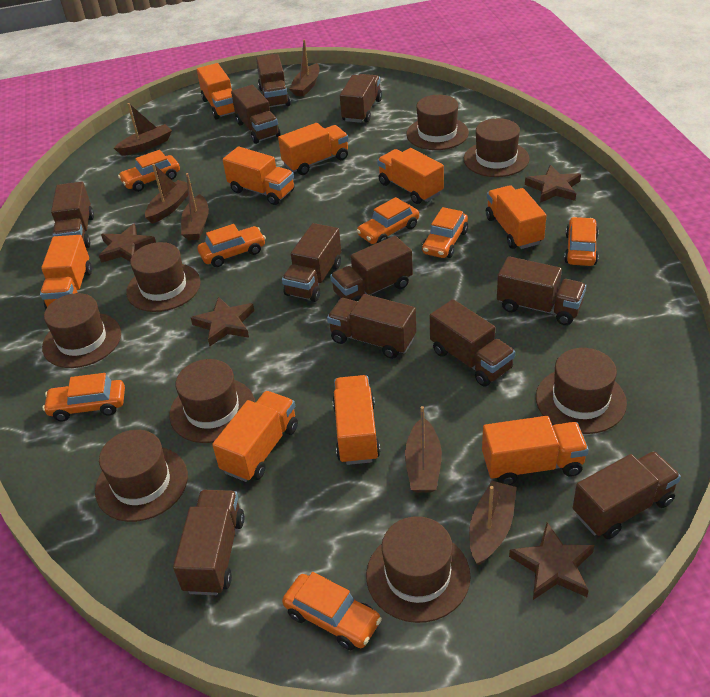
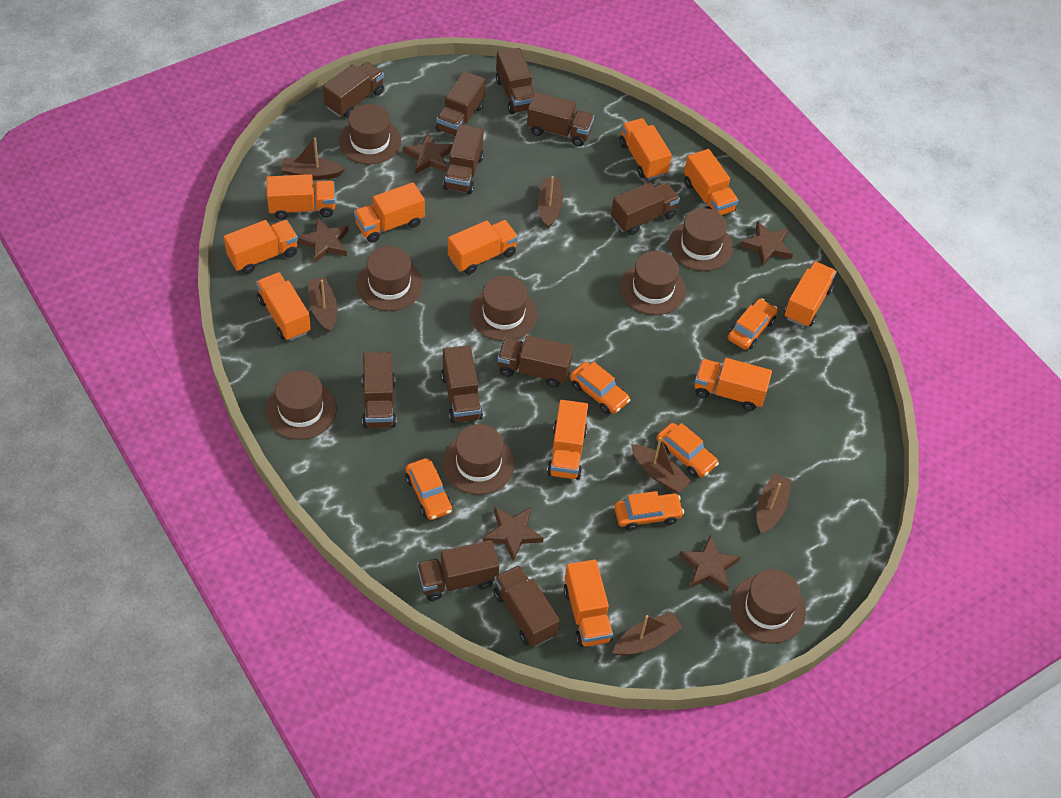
brown star: [99,223,156,263] [191,296,254,346] [509,522,595,600] [525,165,581,203] = 4 -> [297,217,349,263] [403,133,453,174] [483,507,544,562] [679,535,740,591] [740,221,793,267] = 5
orange car: [43,373,125,421] [118,150,180,192] [197,224,266,267] [282,572,382,650] [357,197,419,244] [422,207,468,258] [564,217,599,266] = 7 -> [405,458,452,520] [570,362,630,414] [614,491,684,531] [656,423,719,477] [728,298,777,350] = 5
orange truck: [40,235,92,309] [197,63,235,120] [212,391,298,482] [223,146,294,205] [278,123,349,175] [332,375,380,465] [377,148,444,204] [482,416,589,485] [486,185,547,249] = 9 -> [224,220,298,274] [256,272,311,341] [266,174,335,220] [354,182,425,243] [448,220,518,275] [547,400,588,480] [564,559,613,647] [619,118,672,180] [684,149,738,215] [694,358,772,411] [784,261,837,327] = 11

